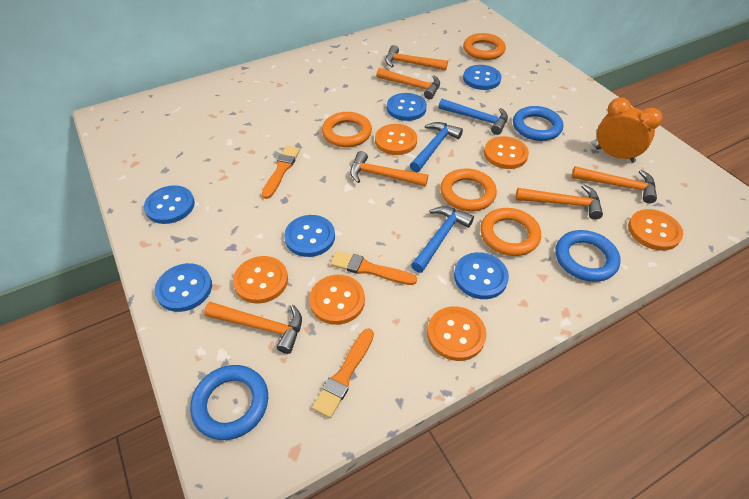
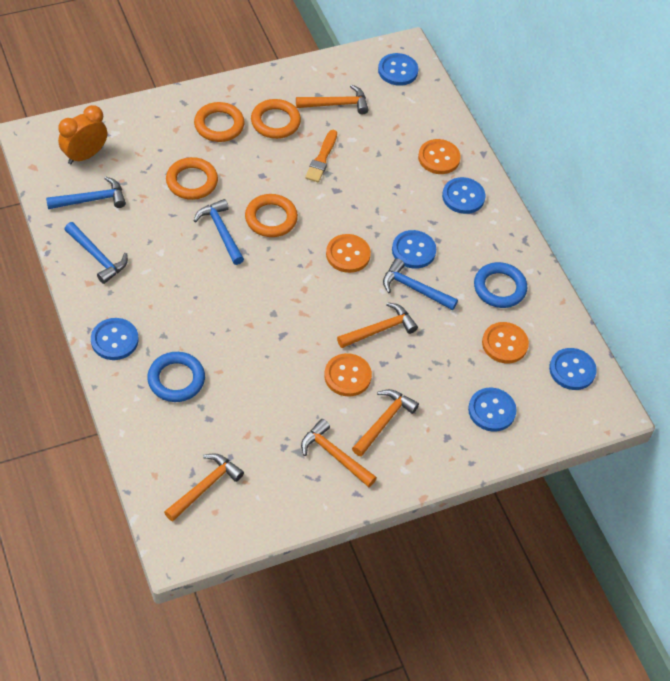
blue hammer: [410,122,463,172] [411,206,474,273] [438,99,508,135] = 3 -> [46,177,126,209] [64,222,128,284] [194,199,244,265] [383,258,458,310] = 4
blue ring: [190,365,268,440] [513,106,563,141] [556,230,620,282] = 3 -> [147,352,205,402] [474,262,527,308] = 2
orange brush: [262,146,300,199] [312,328,374,418] [330,251,417,285] = 3 -> [305,130,337,182] = 1
orange button: [233,256,288,304] [309,275,365,325] [375,124,417,155] [427,306,486,361] [484,136,529,169] [628,209,683,251] = 6 -> [324,353,372,396] [326,234,371,273] [418,139,461,174] [482,322,529,363] = 4
orange hammer: [204,302,302,354] [350,151,428,186] [376,68,440,100] [385,45,448,71] [516,185,603,220] [571,166,657,203] = 6 -> [164,453,244,522] [296,85,369,115] [301,419,377,487] [337,302,418,348] [352,389,419,456] = 5

